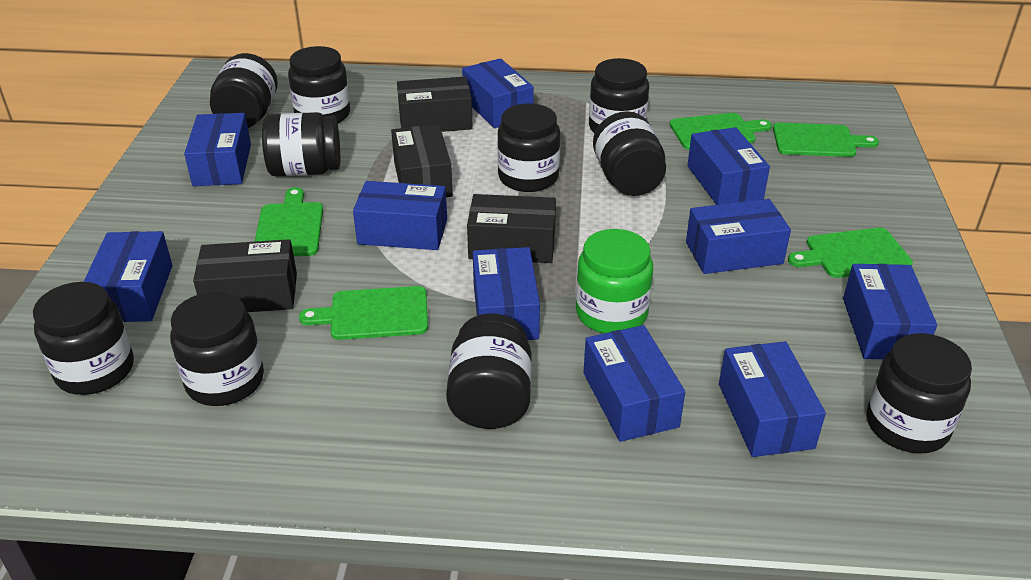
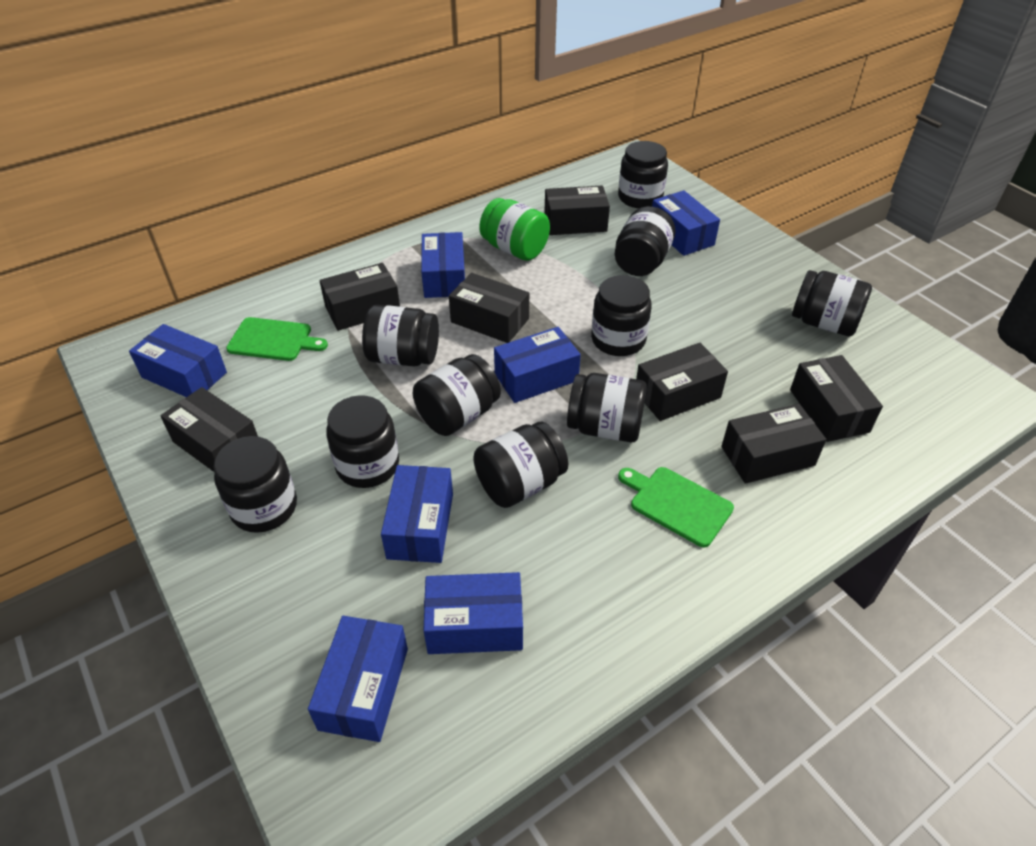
black box: [193,239,297,312] [391,124,453,197] [397,76,473,132] [467,194,556,263] = 4 -> [160,387,258,472] [319,263,400,331] [449,273,529,343] [544,186,610,235] [636,343,728,421] [721,404,826,484] [790,355,883,442] = 7
blue box: [84,231,173,322] [184,113,251,186] [353,181,447,250] [462,58,534,128] [473,247,540,340] [583,325,685,442] [686,199,791,274] [687,127,770,205] [719,341,826,457] [843,264,937,359] = 10 -> [129,324,227,397] [308,616,408,742] [381,465,453,563] [421,232,465,298] [423,572,523,654] [494,327,581,403] [652,190,720,256] = 7
green cutting board: [255,187,323,257] [299,286,428,340] [670,113,772,150] [773,123,879,157] [788,228,913,278] = 5 -> [226,317,328,361] [618,467,734,547] = 2

